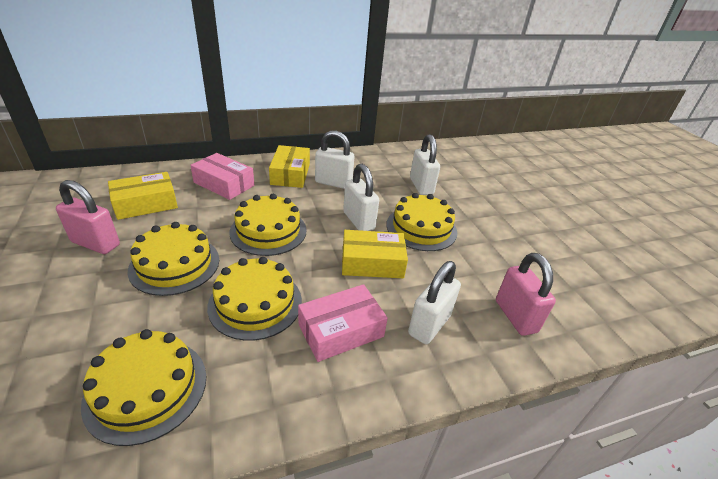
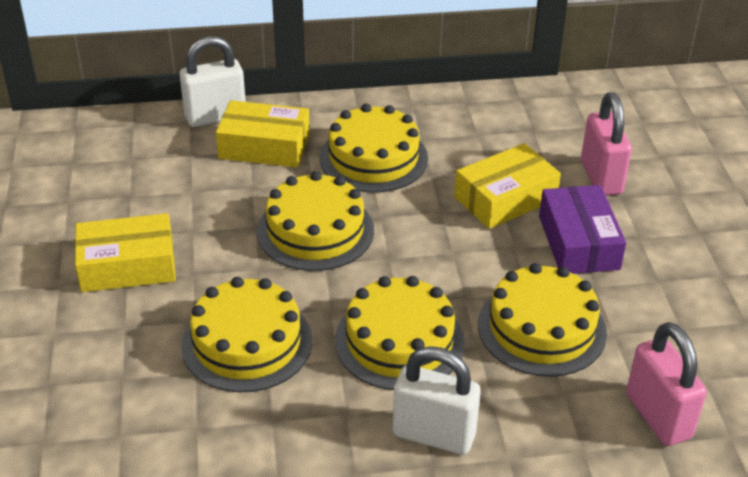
pink box: [190,153,254,200] [298,284,388,362] = 2 -> none = 0
purple box: none = 0 -> [539,185,626,274] = 1
white padlock: [315,130,355,189] [343,164,379,231] [408,261,461,344] [410,134,440,195] = 4 -> [180,36,246,127] [393,346,481,455] = 2

